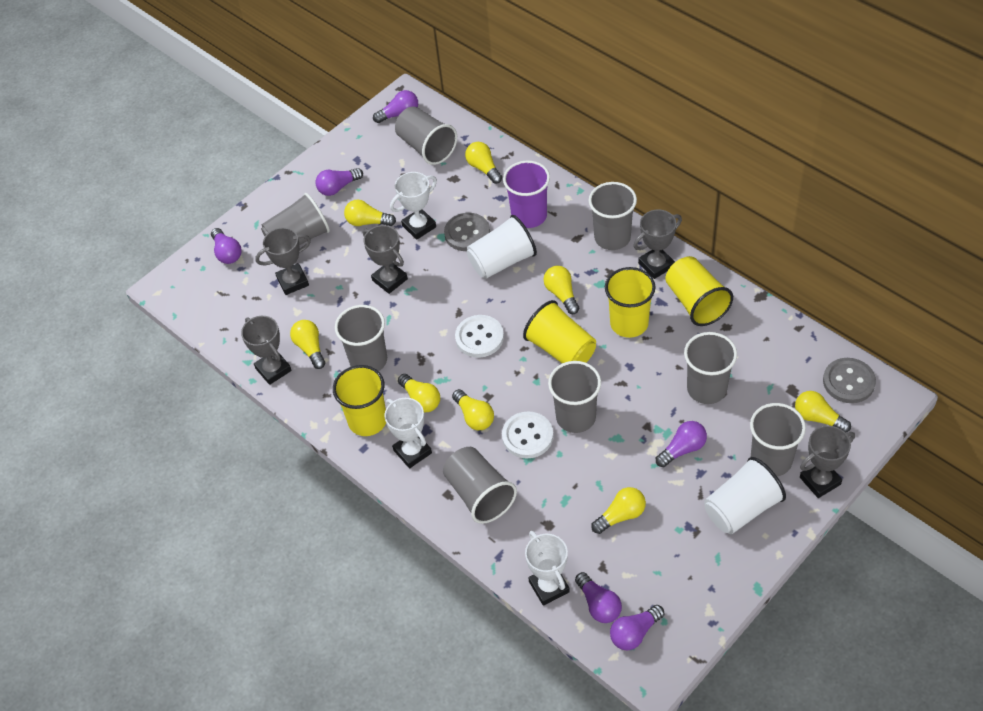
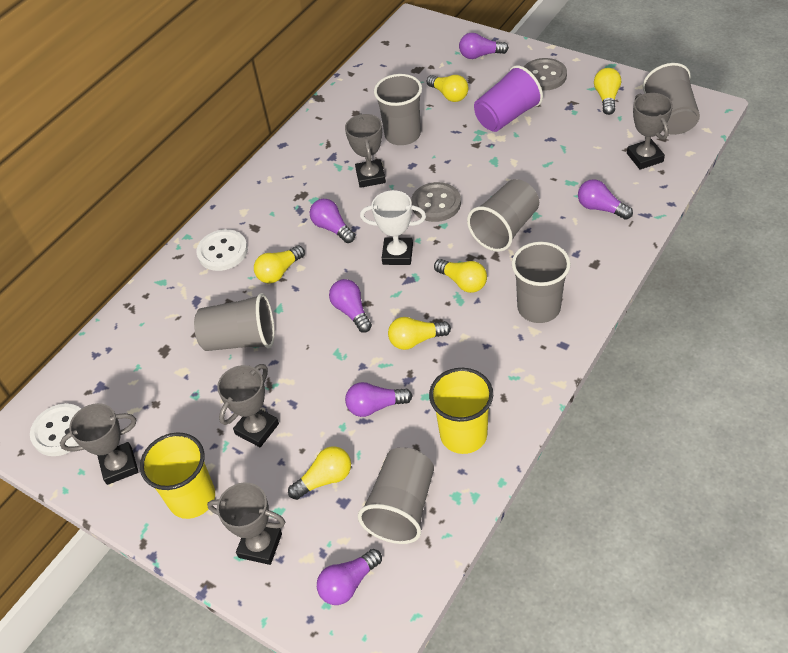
grey cup: [261,193,330,245] [335,305,387,371] [395,106,457,165] [443,447,517,524] [548,361,601,433] [589,182,637,250] [684,332,737,404] [750,403,806,476] = 8 -> [194,293,274,351] [358,448,434,544] [374,74,422,145] [467,179,539,252] [512,242,571,323] [643,63,700,135] = 6
white cup: [467,215,537,279] [704,457,786,534] = 2 -> none = 0
white trophy: [384,398,432,468] [390,172,437,240] [525,531,570,606] = 3 -> [360,190,426,265] = 1
yellow cup: [333,365,386,436] [523,300,596,363] [605,267,656,338] [665,256,733,326] = 4 -> [140,432,215,519] [429,368,493,454] = 2
yellow light bulb: [290,320,325,369] [344,199,396,226] [398,374,440,413] [452,389,494,430] [465,142,502,184] [544,266,579,314] [591,487,646,534] [795,391,851,433] = 8 -> [254,245,305,283] [288,446,351,500] [388,317,451,350] [427,75,468,102] [434,259,487,293] [594,68,621,115] = 6

